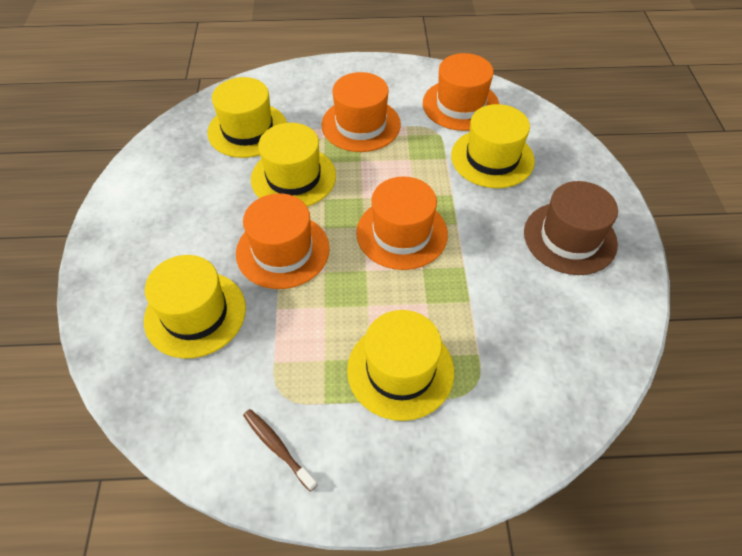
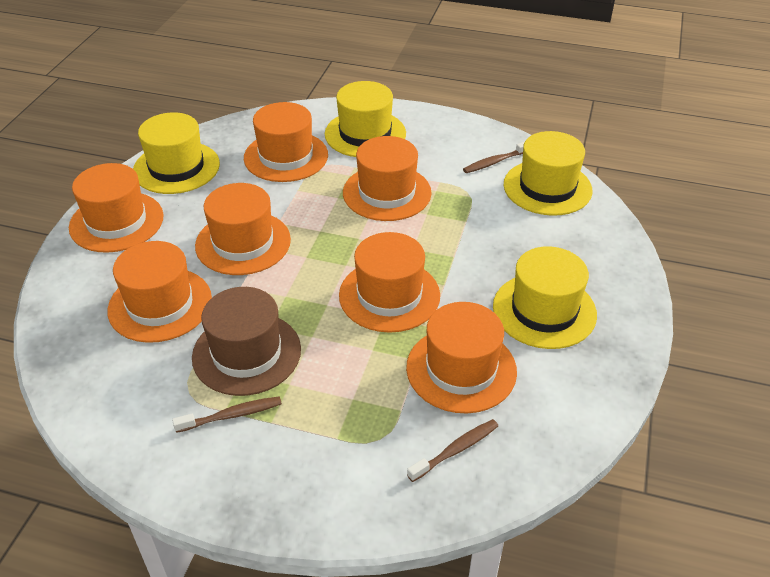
brown toothbrush: [243,409,318,492] = 1 -> [172,396,282,433] [407,419,498,482] [463,142,525,173] = 3
orange hat: [236,194,330,289] [321,72,401,152] [356,176,448,270] [423,53,499,131] = 4 -> [69,163,164,253] [107,241,212,343] [195,183,291,275] [244,102,328,182] [339,232,440,333] [343,136,432,221] [406,302,517,413] = 7
yellow hat: [144,255,246,359] [207,77,287,158] [251,123,336,207] [347,310,454,421] [451,104,535,188] = 5 -> [133,112,220,194] [325,81,406,157] [493,246,597,349] [504,131,593,216] = 4

